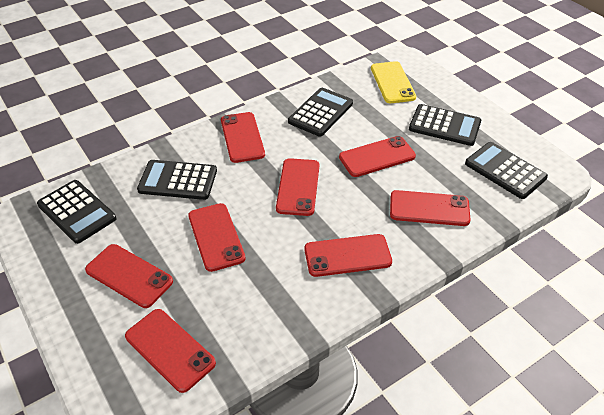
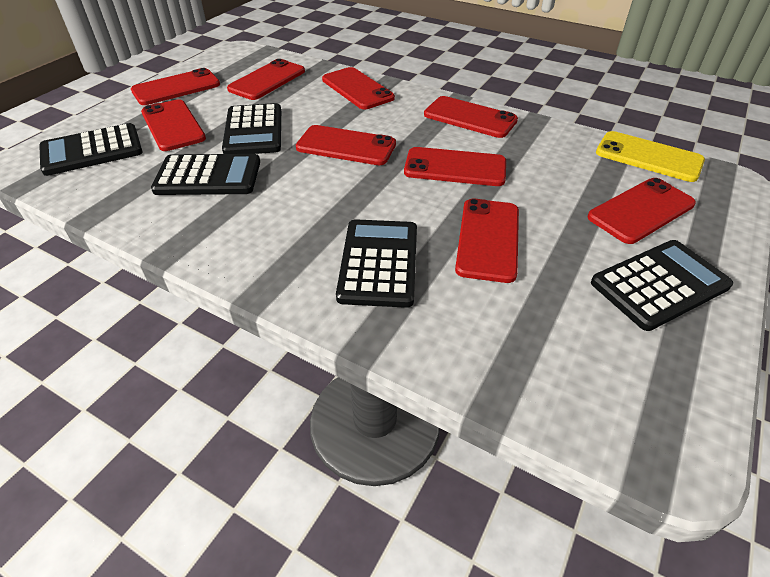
red phone: [85,244,173,308] [125,309,216,393] [188,203,246,272] [221,112,265,163] [276,158,319,216] [304,234,392,277] [339,136,416,177] [390,190,471,226] = 8 -> [131,68,220,105] [141,99,206,151] [227,59,305,100] [296,125,396,165] [322,67,395,109] [404,147,506,186] [424,96,518,138] [455,199,519,283] [588,178,696,244] = 9

